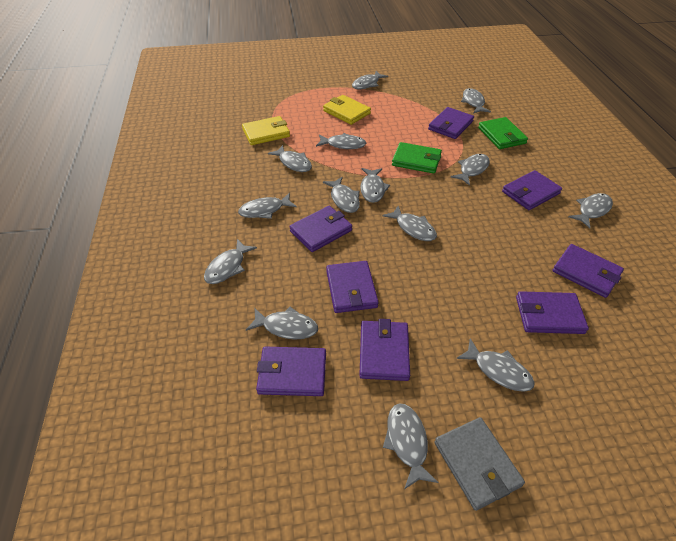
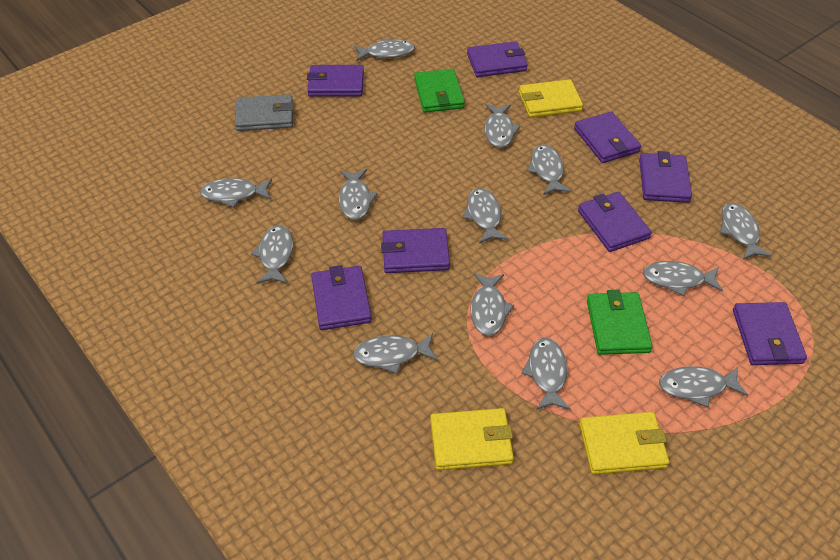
grey fish: [204,239,257,284] [238,193,297,219] [246,307,318,340] [268,145,312,172] [316,133,366,149] [323,177,360,213] [352,71,388,89] [360,168,390,203] [383,206,437,241] [383,404,439,489] [451,154,490,186] [456,338,535,392] [461,88,491,114] [569,193,613,228] = 14 -> [200,178,272,207] [251,225,293,284] [339,169,378,220] [353,333,438,374] [354,38,415,61] [462,188,508,244] [470,273,514,336] [484,104,521,148] [522,338,571,410] [527,144,571,195] [643,261,723,296] [659,366,748,407] [720,203,772,260] = 13
yellow wallet: [242,116,290,145] [323,95,371,125] = 2 -> [430,408,514,470] [519,79,583,118] [579,412,670,474] = 3

